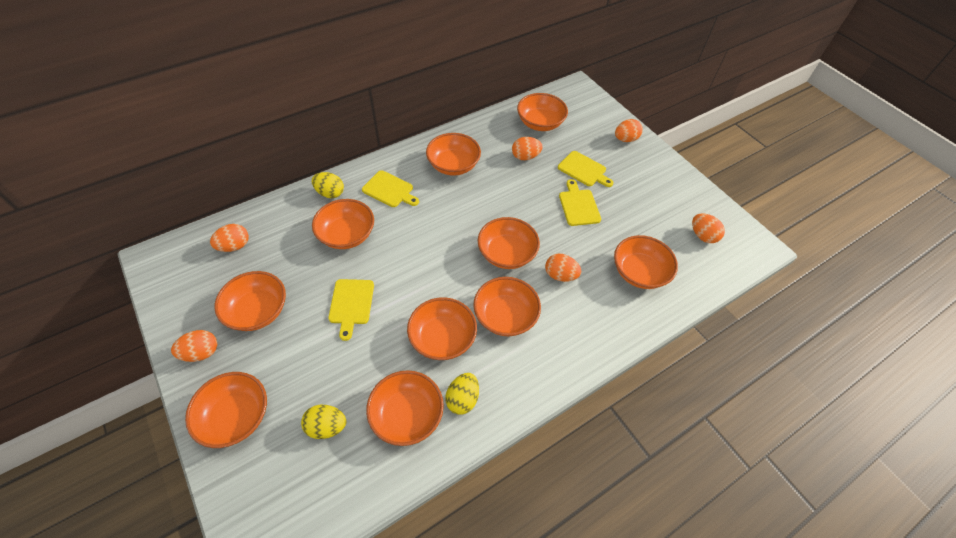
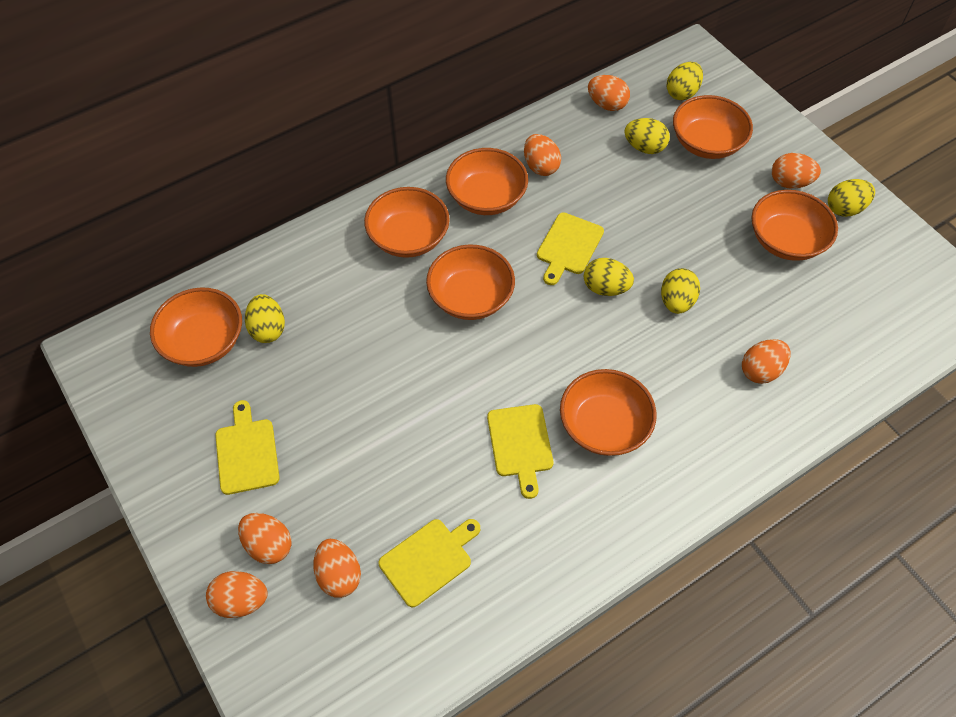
orange bowl: [185,372,267,448] [214,271,286,331] [312,199,374,249] [366,370,444,446] [407,297,477,360] [426,133,481,176] [473,277,541,336] [478,217,540,269] [517,93,568,131] [614,235,678,289] = 10 -> [150,287,242,367] [364,187,450,258] [426,244,515,320] [446,148,528,215] [560,369,657,456] [673,95,753,159] [751,190,838,261] = 7
orange egg: [171,330,217,362] [210,224,249,252] [512,137,543,160] [545,254,581,282] [615,119,643,142] [692,213,725,243] = 6 -> [206,571,268,618] [238,513,291,564] [313,539,361,598] [524,134,561,176] [588,75,630,111] [742,339,790,384] [772,153,821,189] = 7
yellow egg: [301,405,346,439] [312,172,344,198] [445,373,479,415] = 3 -> [245,294,285,343] [584,258,634,296] [625,118,670,154] [661,268,700,314] [667,62,703,100] [828,179,875,217] = 6

